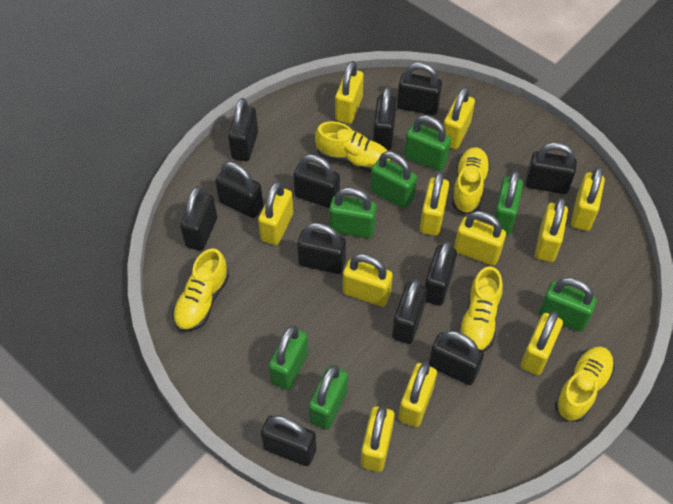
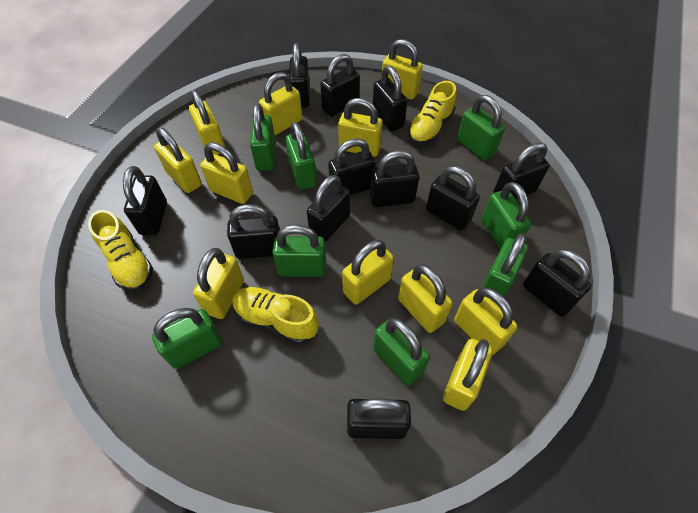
green padlock: [269,325,308,390] [308,365,348,430] [329,188,376,238] [370,151,417,209] [404,115,451,171] [492,171,523,235] [539,278,597,332] = 7 -> [152,308,223,369] [250,103,276,171] [272,224,326,277] [285,122,317,190] [373,318,430,386] [457,95,505,161] [482,182,531,250] [482,233,528,301] = 8
yellow shoe: [172,248,229,332] [315,122,390,172] [451,147,490,214] [459,267,503,352] [555,346,615,422] = 5 -> [88,210,153,291] [232,287,319,344] [408,81,457,145] = 3

